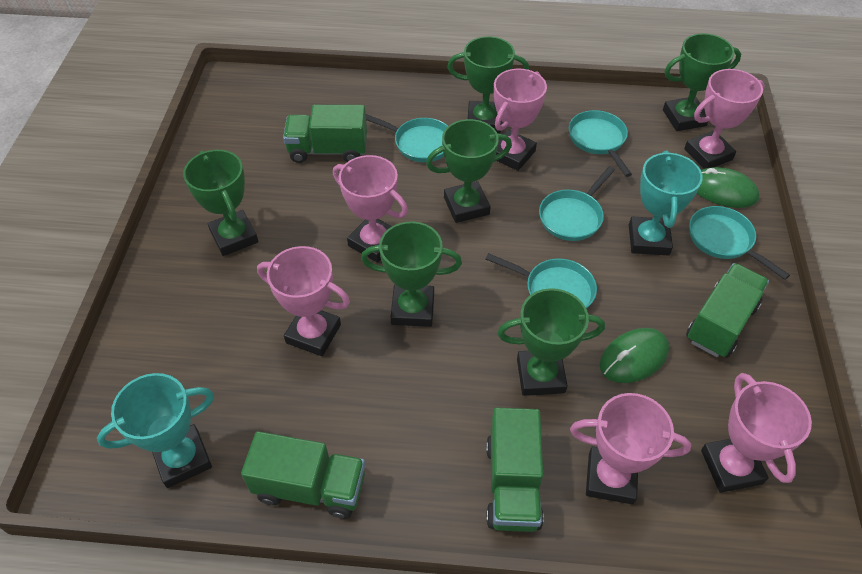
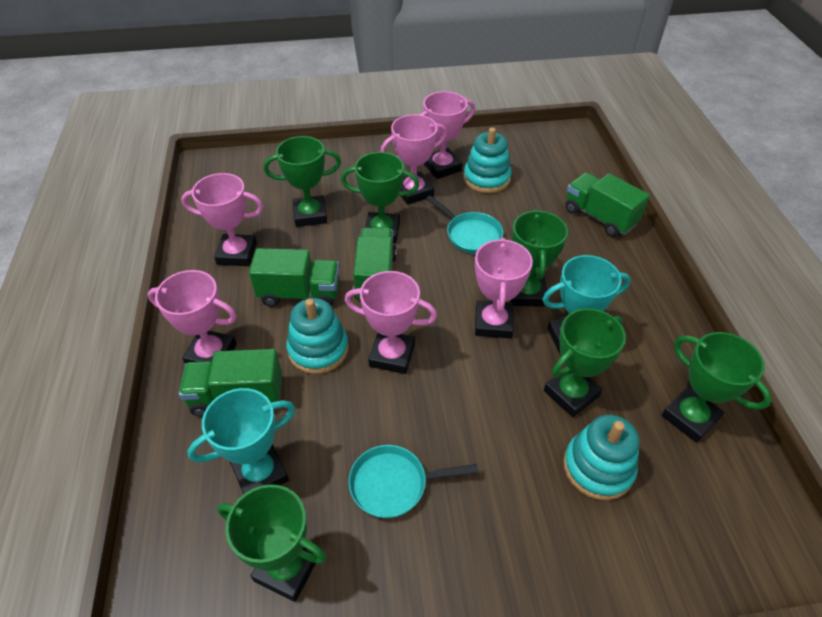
green mouse: [600,328,669,383] [697,167,759,208] = 2 -> none = 0
turquoise pan: [366,114,448,162] [485,253,597,309] [539,166,615,241] [569,110,632,177] [689,206,790,280] = 5 -> [348,445,478,518] [426,196,503,254] = 2
turquoise stacking toy: none = 0 -> [286,298,349,374] [463,127,512,193] [563,415,639,500] = 3

